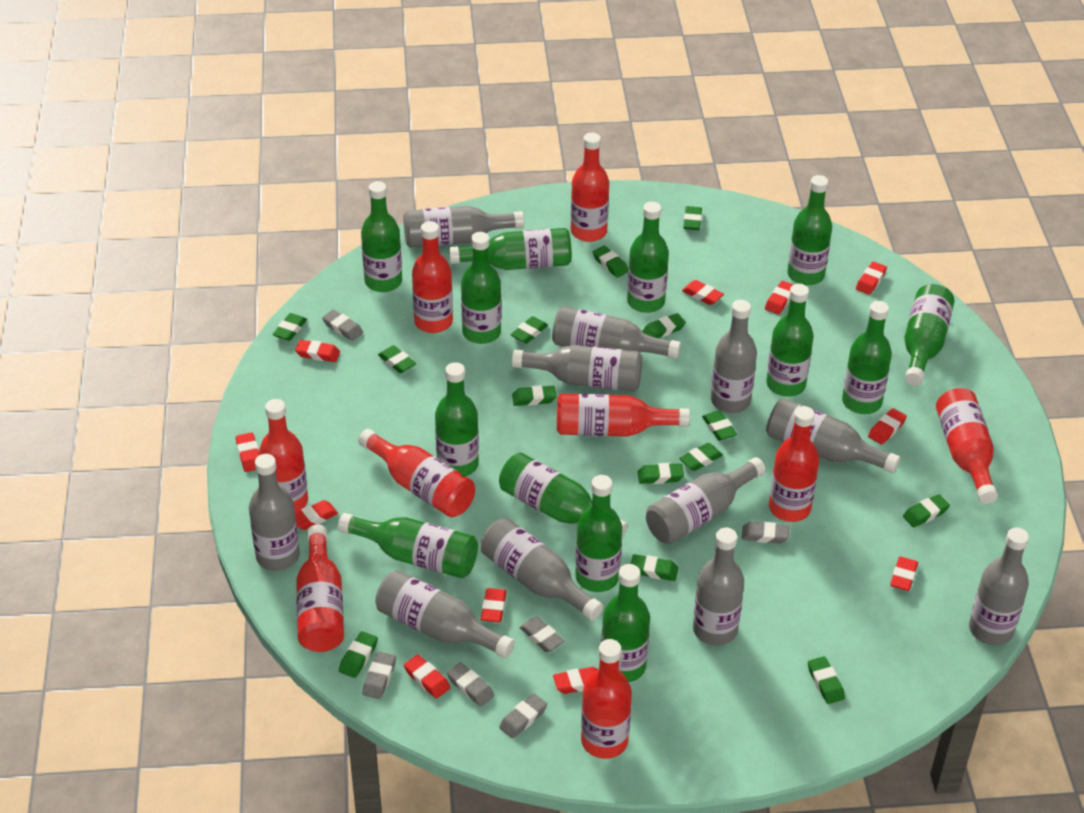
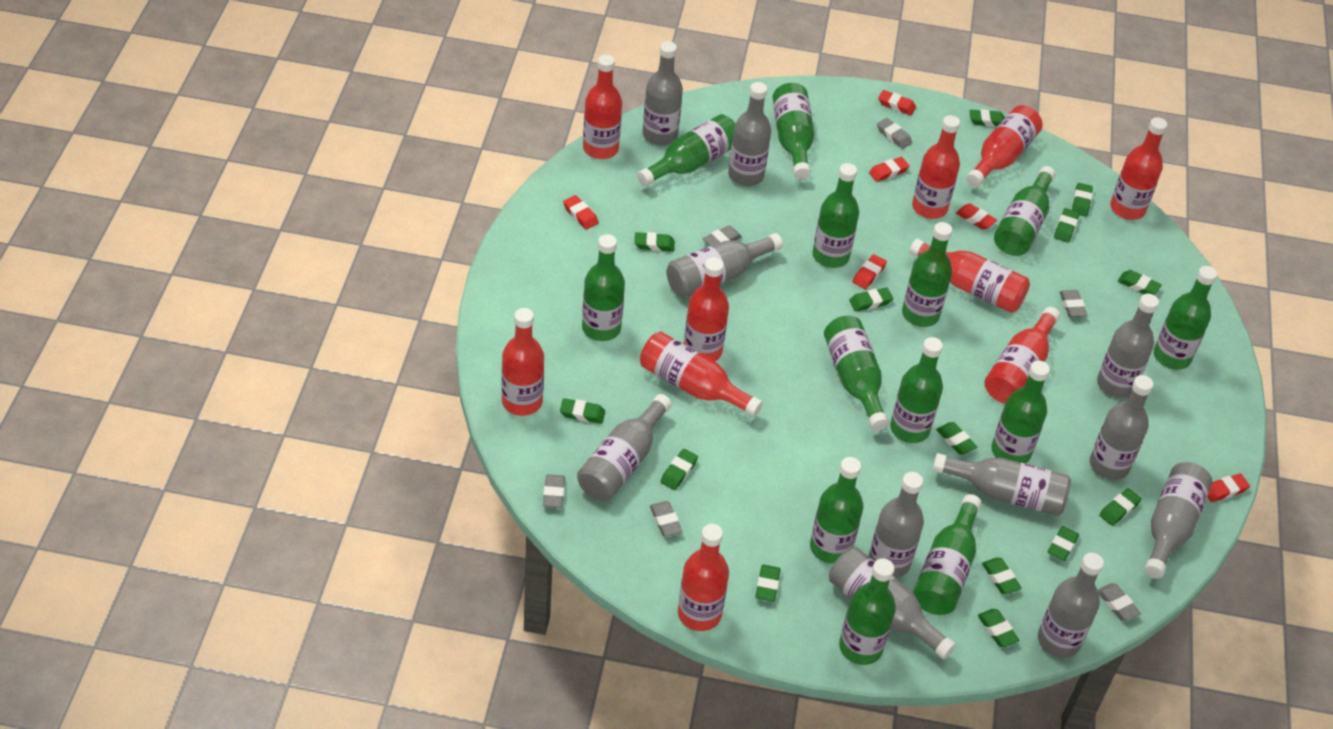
red bottle: [259,399,308,513] [296,524,344,652] [358,429,475,517] [412,221,453,333] [557,393,690,437] [571,133,609,242] [581,639,632,759] [769,406,819,522] [936,388,998,504] = 9 -> [502,308,544,416] [583,54,622,159] [640,332,763,417] [678,524,729,631] [684,257,729,361] [909,239,1030,313] [912,115,960,219] [966,105,1043,187] [984,307,1060,403] [1110,117,1167,220] = 10
red eraser: [236,432,259,472] [295,340,340,362] [295,500,338,530] [404,654,450,699] [481,588,507,622] [553,667,598,694] [682,280,724,305] [765,281,794,314] [856,262,887,295] [868,408,907,445] [890,557,918,591] = 11 -> [563,195,599,229] [852,254,887,289] [869,157,909,182] [878,90,916,115] [956,203,997,230] [1208,473,1250,502] = 6

